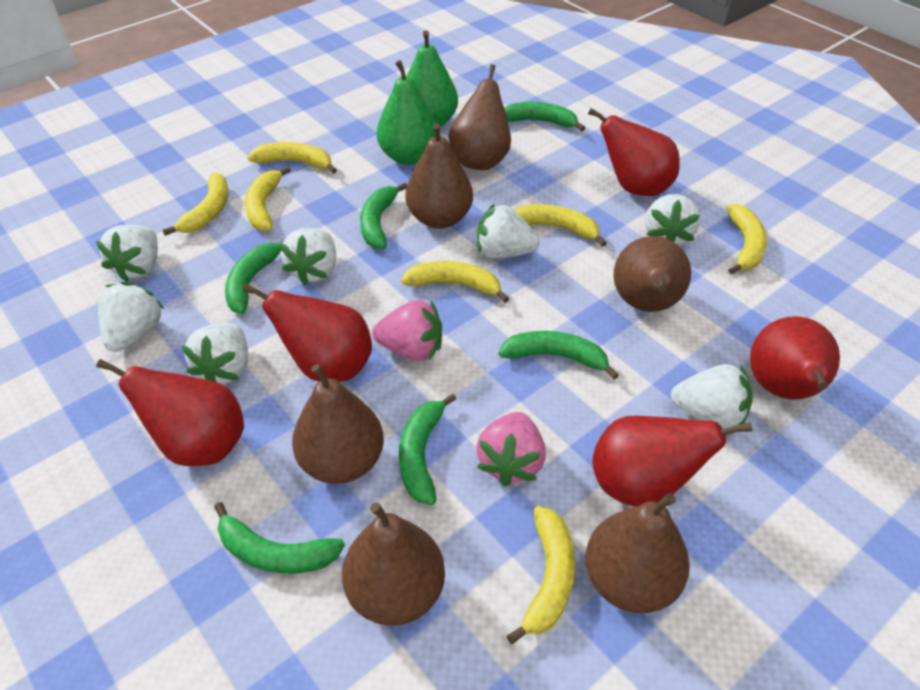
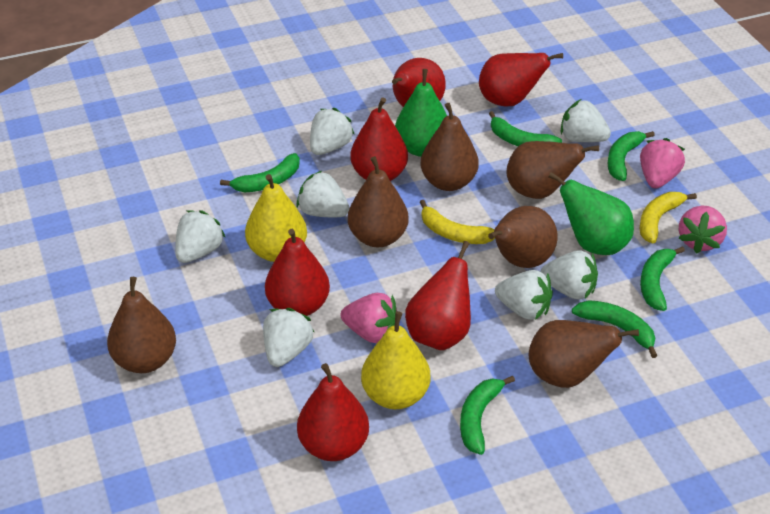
pink strawberry: [372,300,442,361] [476,412,546,486] = 2 -> [341,293,397,343] [640,138,685,189] [678,206,727,254] = 3
red pear: [96,359,244,466] [243,283,372,382] [588,108,680,196] [592,416,752,507] [750,316,840,399] = 5 -> [265,229,330,316] [297,363,369,461] [351,97,408,181] [392,58,446,107] [405,241,471,350] [479,53,563,107] = 6
yellow banana: [162,173,229,236] [245,166,291,231] [247,142,337,174] [401,261,509,303] [507,506,575,644] [514,205,607,247] [726,204,767,274] = 7 -> [420,200,495,244] [640,192,697,243] = 2
yellow pear: none = 0 -> [245,174,307,262] [361,311,430,409] = 2

